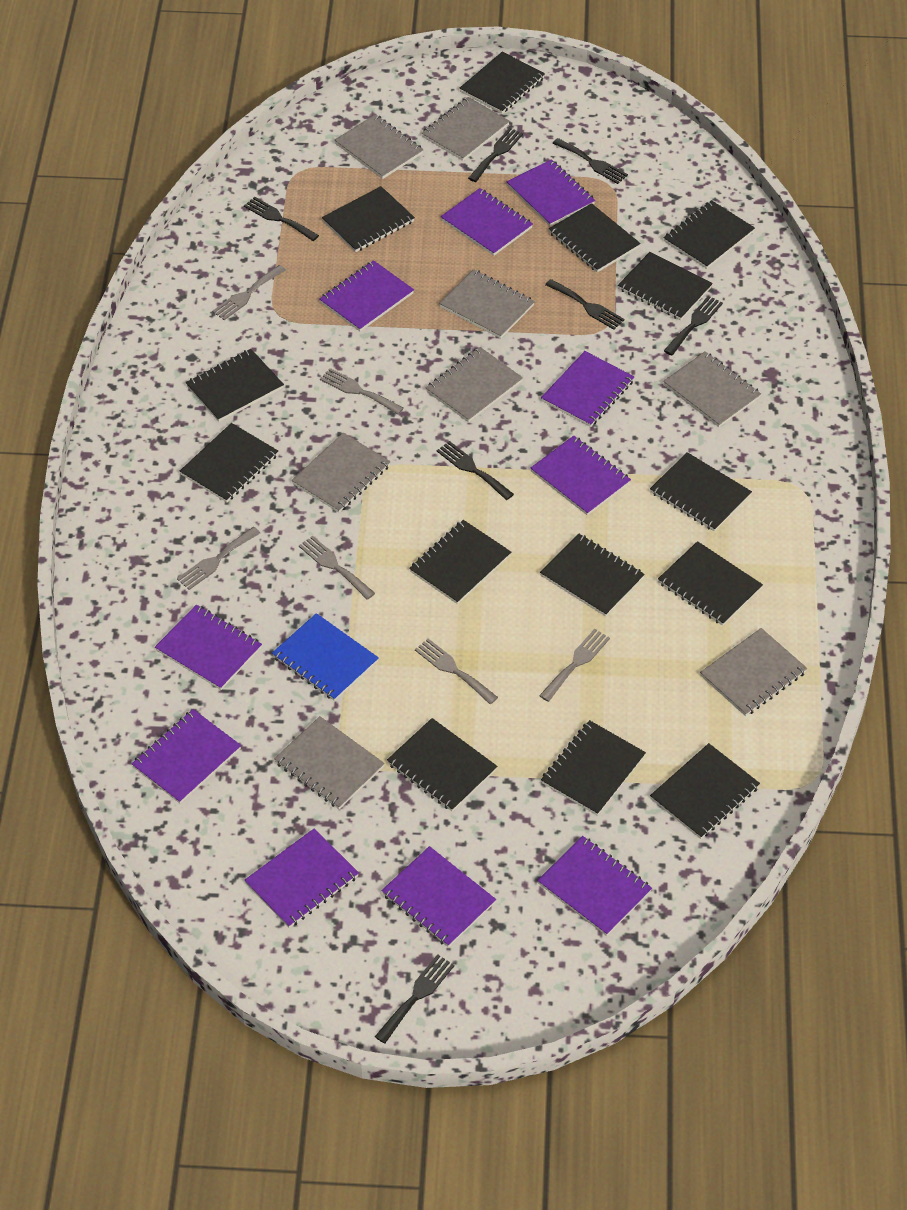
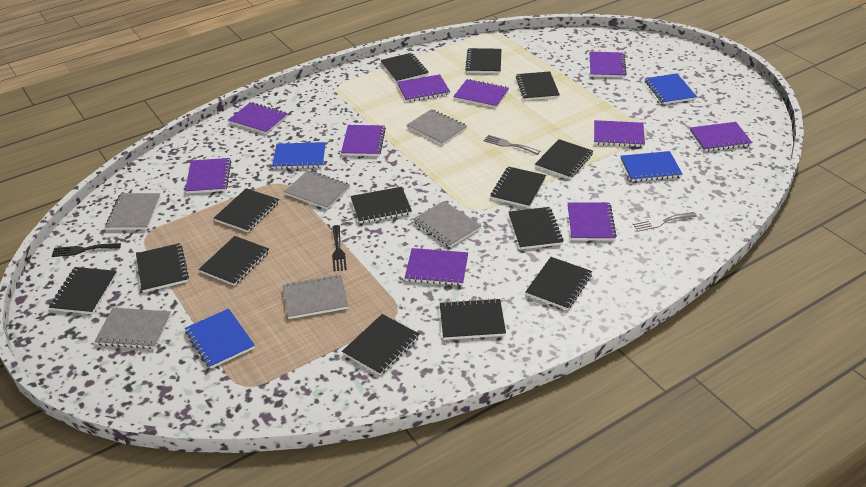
black fork: [244,196,319,241] [375,954,454,1044] [437,441,514,500] [468,128,523,182] [545,279,624,330] [552,138,628,184] [664,296,723,356] = 7 -> [52,243,121,257] [332,225,347,271] = 2
blue notebook: [272,613,379,701] = 1 -> [185,309,255,369] [272,142,326,169] [621,151,683,182] [645,74,697,104] = 4
grey fork: [177,527,260,590] [212,265,286,320] [299,536,375,600] [320,368,404,415] [415,639,498,704] [539,629,610,702] = 6 -> [483,135,540,155] [633,212,697,232] = 2
grey notebook: [274,716,385,809] [292,433,390,513] [335,114,423,179] [422,97,510,161] [426,347,523,422] [439,269,535,339] [663,351,761,427] [700,628,807,716] = 8 -> [94,308,171,349] [105,193,161,230] [283,275,348,319] [284,170,350,210] [407,109,467,145] [413,201,481,247] = 6

